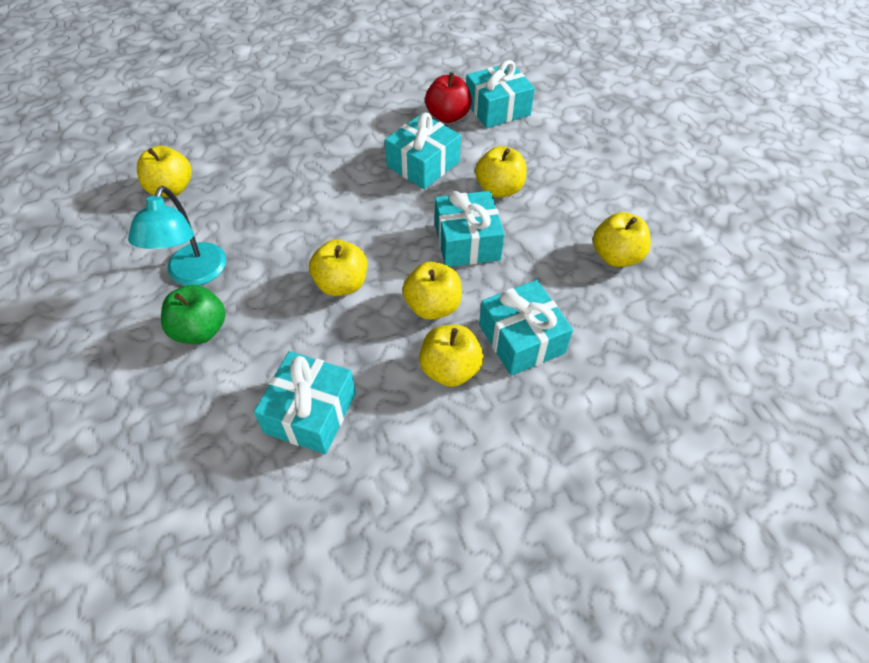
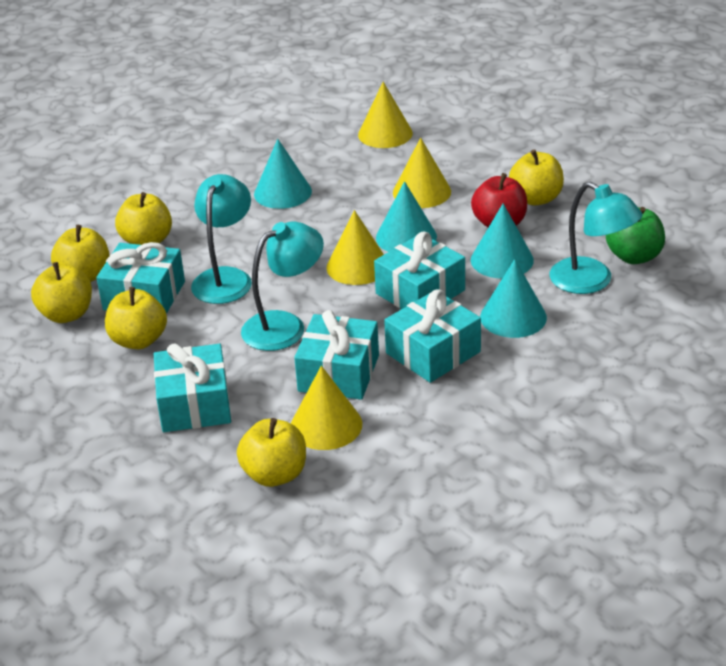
turquoise cone: none = 0 -> [254,139,312,209] [376,181,437,252] [471,204,534,279] [480,259,547,338] = 4
turquoise lamp: [128,186,226,286] = 1 -> [191,174,252,304] [241,222,324,351] [550,182,643,294] = 3
yellow cone: none = 0 -> [291,366,362,450] [327,210,384,285] [358,82,413,148] [393,138,451,208] = 4

